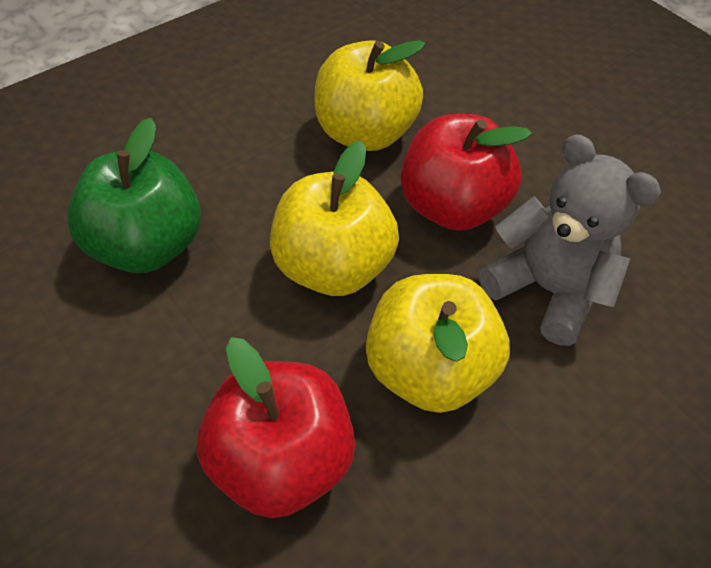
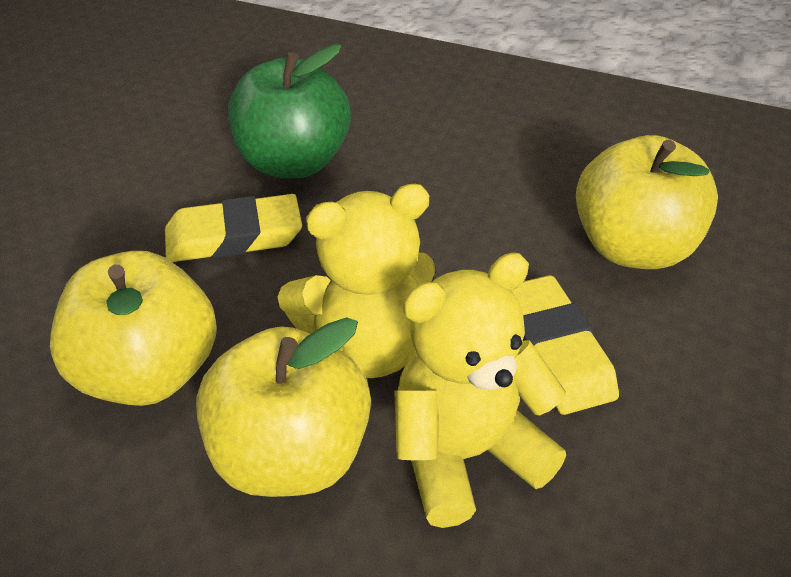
grey teddy bear: [479,135,661,346] = 1 -> none = 0
red apple: [197,338,355,518] [401,114,532,231] = 2 -> none = 0
yellow eraser: none = 0 -> [165,194,302,262] [512,275,619,415] = 2
yellow teddy bear: none = 0 -> [278,184,435,378] [394,253,566,528] = 2

